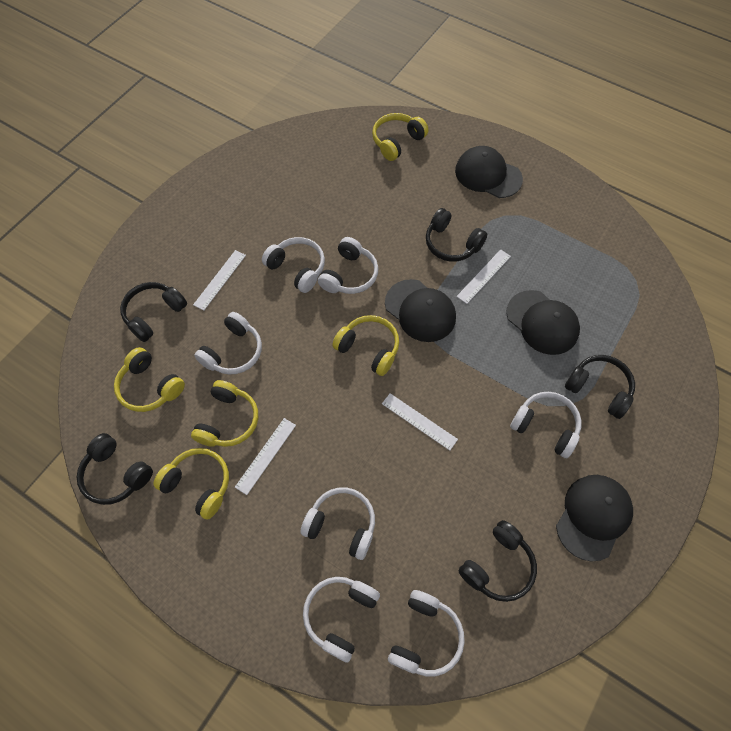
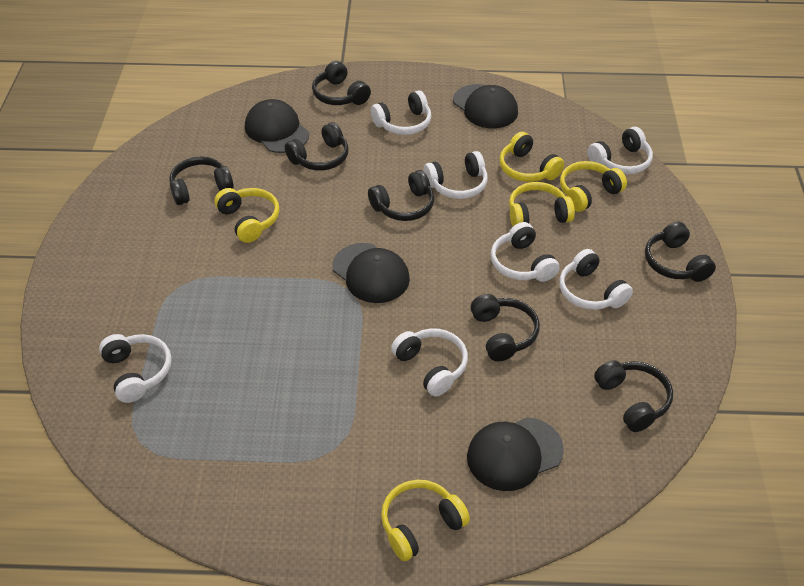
black headphones: [77,433,153,505] [120,282,187,342] [426,208,487,262] [458,520,537,602] [565,355,635,419] = 5 -> [169,157,234,205] [285,122,349,171] [312,61,371,105] [368,170,434,221] [470,294,540,361] [594,360,673,432] [645,221,716,282] = 7
white ruler: [193,250,246,311] [235,418,296,495] [382,393,458,451] [456,249,511,304] = 4 -> none = 0

